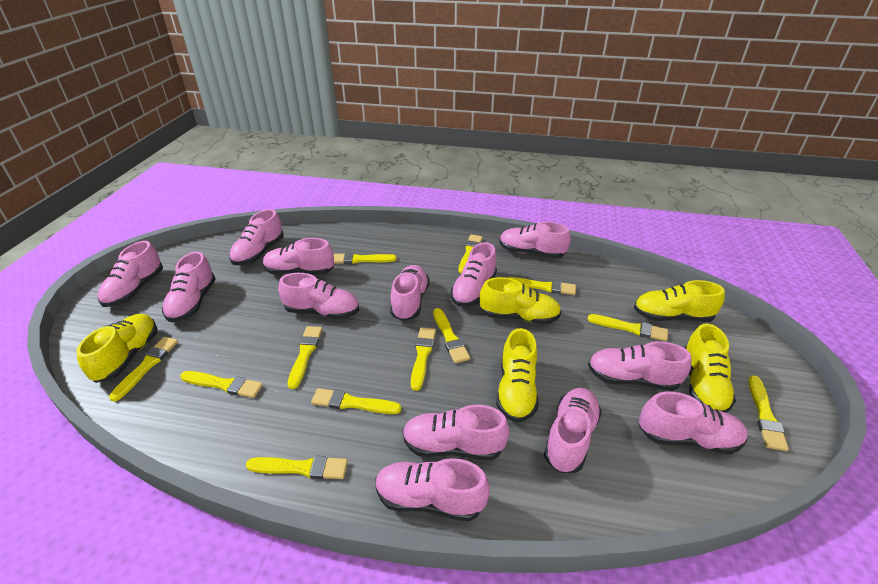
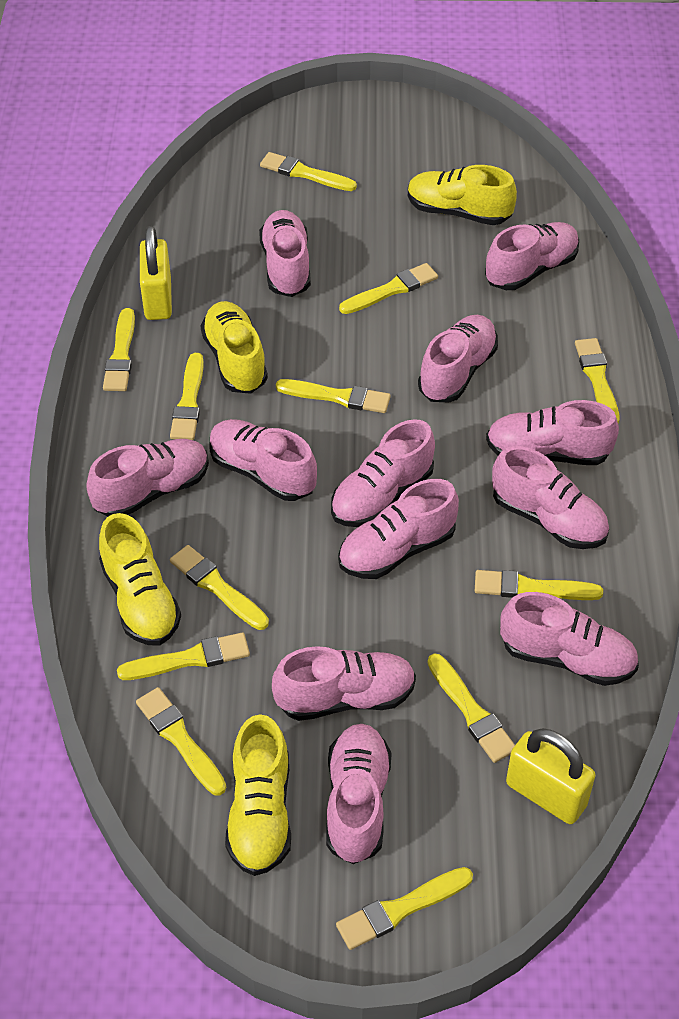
pink shoe: [98,241,163,307] [162,252,216,323] [229,209,284,265] [263,238,334,275] [278,273,359,319] [376,458,490,522] [390,265,430,321] [403,405,510,460] [451,242,497,307] [500,222,571,258] [544,388,602,473] [588,341,691,391] [639,392,748,454] = 13 -> [86,439,209,516] [209,419,317,501] [259,210,311,297] [272,646,416,721] [326,724,392,864] [331,419,435,527] [338,479,459,579] [418,315,498,403] [485,222,579,290] [486,400,619,465] [492,446,609,549] [500,592,639,686] = 12
yellow padlock: none = 0 -> [140,226,172,320] [506,728,596,824] = 2
yellow shoe: [76,314,157,383] [480,277,561,324] [496,328,539,422] [634,280,725,322] [684,323,736,413] = 5 -> [99,513,181,645] [201,301,268,394] [225,714,291,876] [408,165,517,225] = 4

